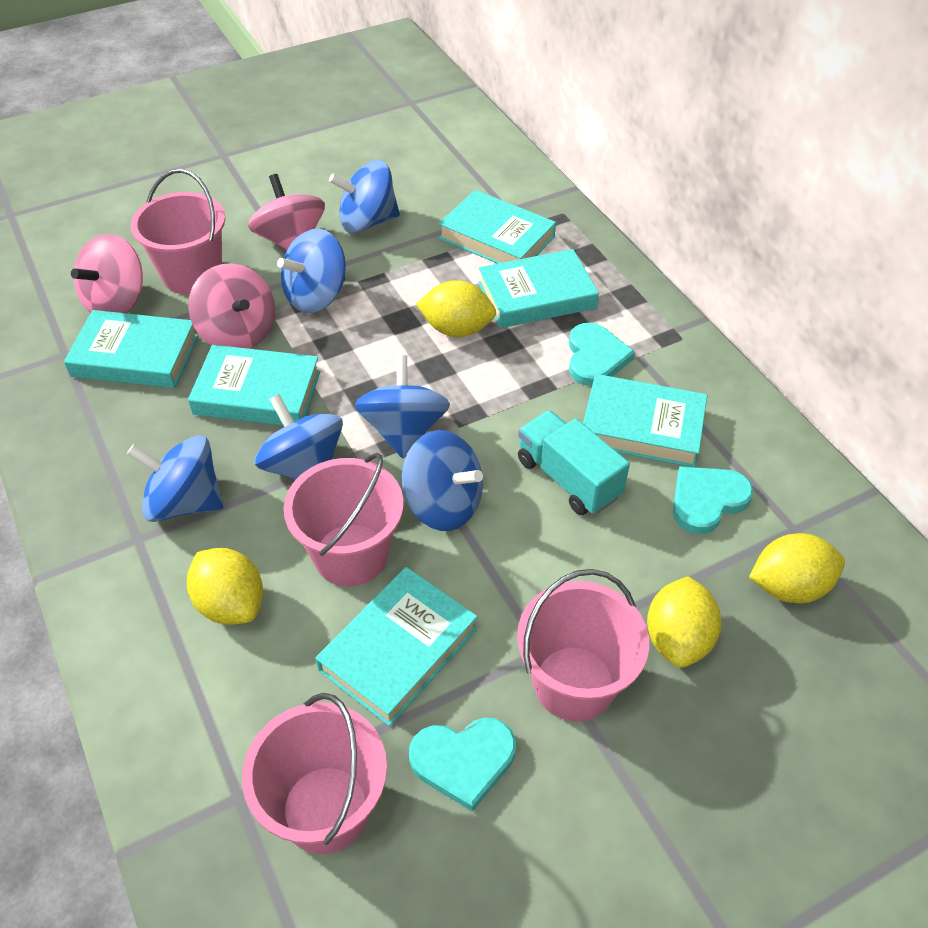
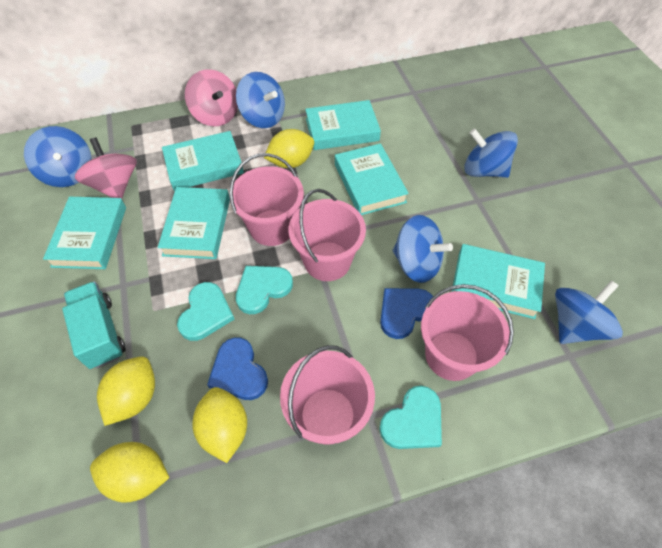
blue heart: none = 0 -> [207,337,268,400] [380,288,433,339] = 2
blue spinning top: [127,435,223,522] [254,394,343,480] [277,229,346,313] [329,160,400,233] [355,355,450,458] [402,430,483,531] = 6 -> [24,126,92,187] [236,72,285,128] [393,215,453,283] [464,129,518,178] [555,280,623,344] = 5
pink spinning top: [71,234,143,313] [188,263,275,349] [248,174,325,250] = 3 -> [75,138,136,199] [185,69,238,126] = 2

